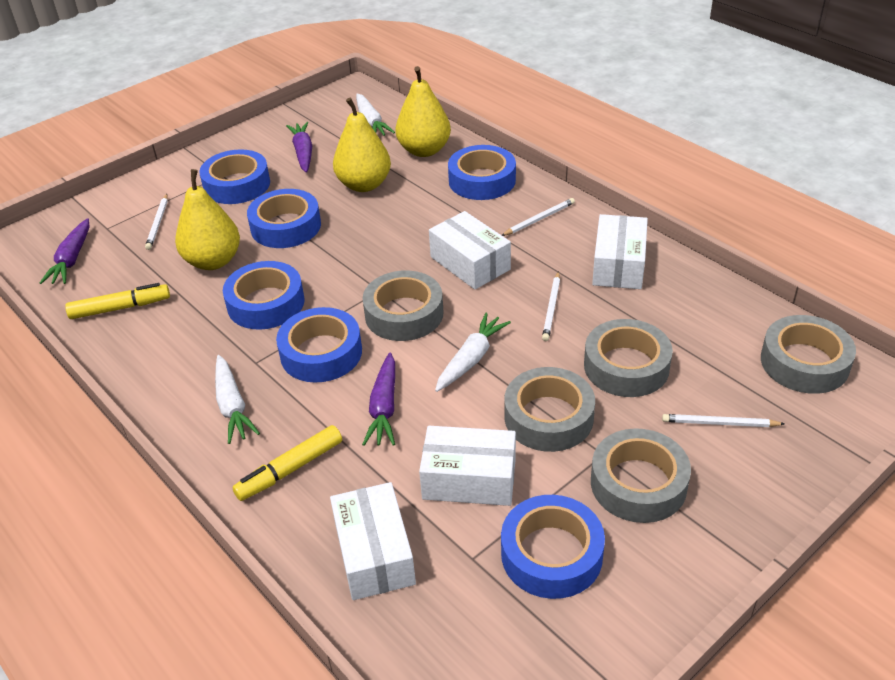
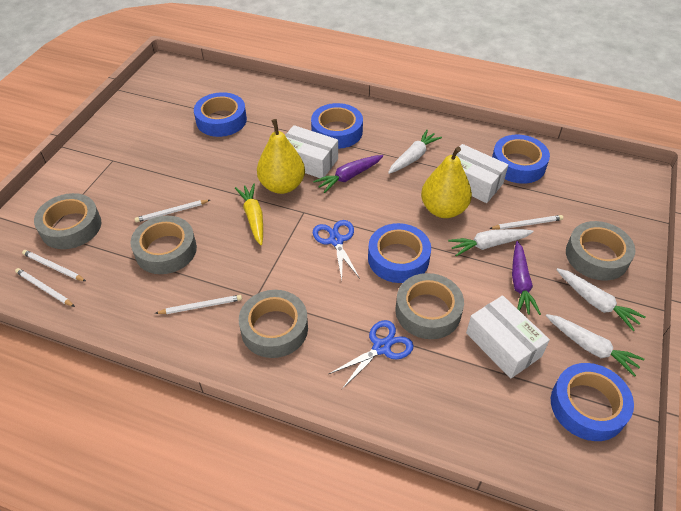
blue scissors: none = 0 -> [313,220,360,280] [329,320,414,389] = 2
blue tape: [199,149,270,204] [223,261,305,330] [247,189,321,248] [276,307,362,382] [448,145,516,200] [501,495,605,599] = 6 -> [194,92,247,137] [311,103,363,149] [368,223,431,283] [492,135,550,184] [551,363,634,441] = 5
purple carrot: [40,218,89,284] [286,122,312,173] [362,352,395,446] = 3 -> [313,155,383,193] [512,241,541,315] = 2
white box: [330,482,416,600] [419,426,516,506] [429,211,511,290] [592,214,648,289] = 4 -> [285,125,338,178] [452,144,508,203] [466,295,550,379] = 3
white carrot: [215,355,260,444] [356,93,395,136] [435,313,511,392] = 3 -> [388,130,442,174] [448,229,534,256] [546,314,645,377] [556,268,646,331] = 4
white pencil: [145,194,168,250] [502,198,575,236] [542,271,560,341] [662,414,785,427] = 4 -> [15,268,75,307] [22,250,86,281] [135,200,210,222] [155,295,242,314] [489,215,563,230] = 5
yellow carrot: none = 0 -> [235,183,263,245] = 1
yellow marker: [65,283,170,319] [232,425,342,501] = 2 -> none = 0
yellow pear: [175,169,240,270] [333,98,391,192] [395,66,451,157] = 3 -> [257,119,305,194] [421,147,472,218] = 2

